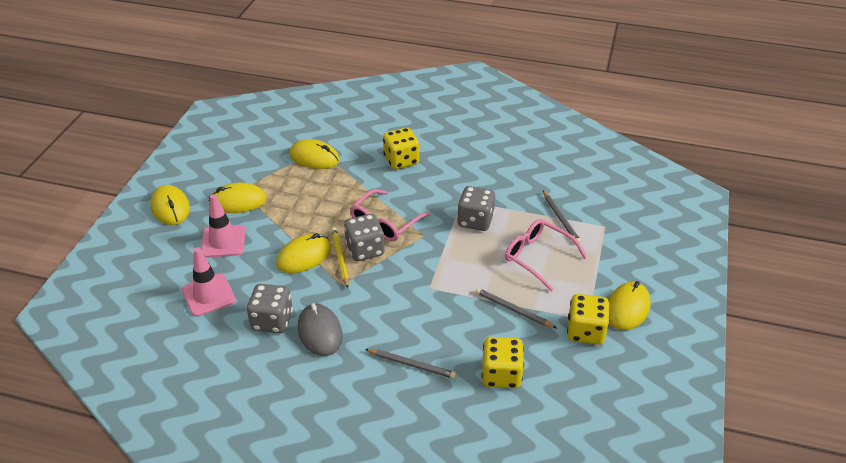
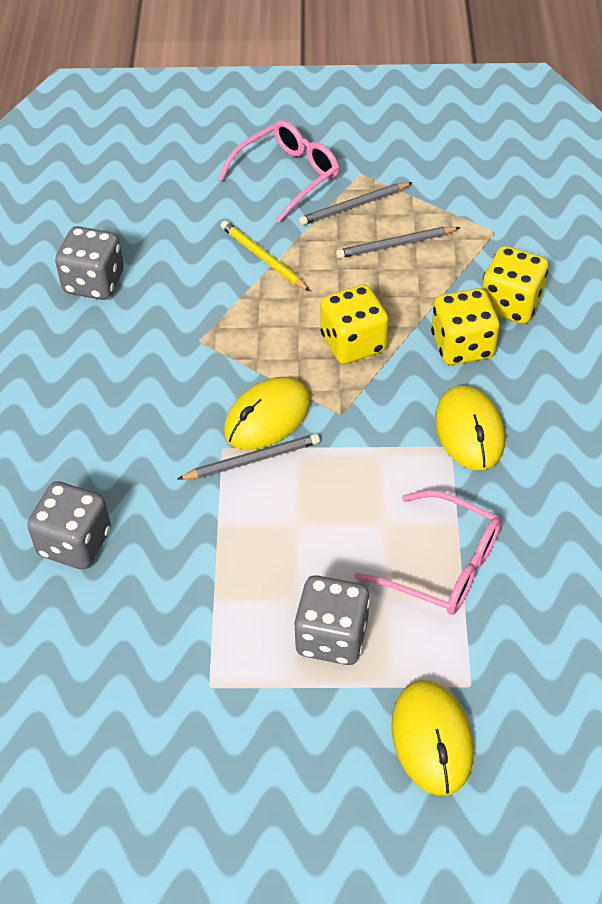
grey mouse: [298,303,343,356] = 1 -> none = 0
pink traffic cone: [182,247,236,316] [201,194,245,258] = 2 -> none = 0
yellow mouse: [151,185,190,225] [209,182,266,213] [276,233,331,273] [290,139,340,169] [608,281,651,330] = 5 -> [224,377,311,450] [391,680,474,795] [435,385,505,470] = 3

